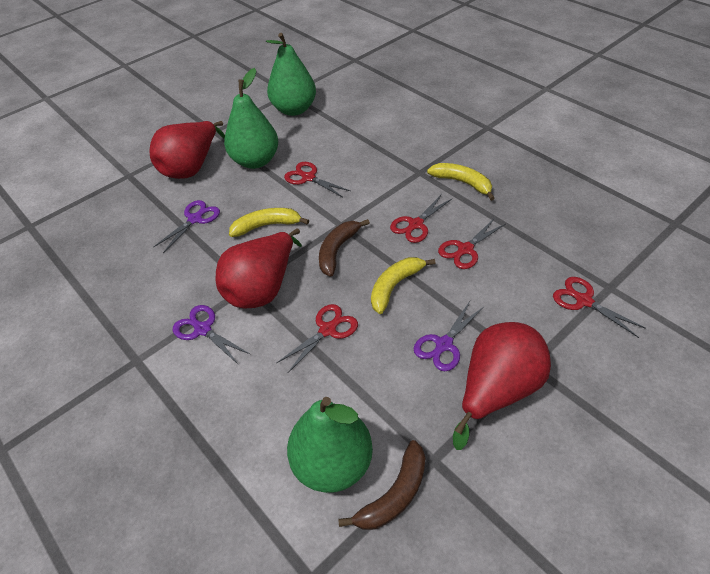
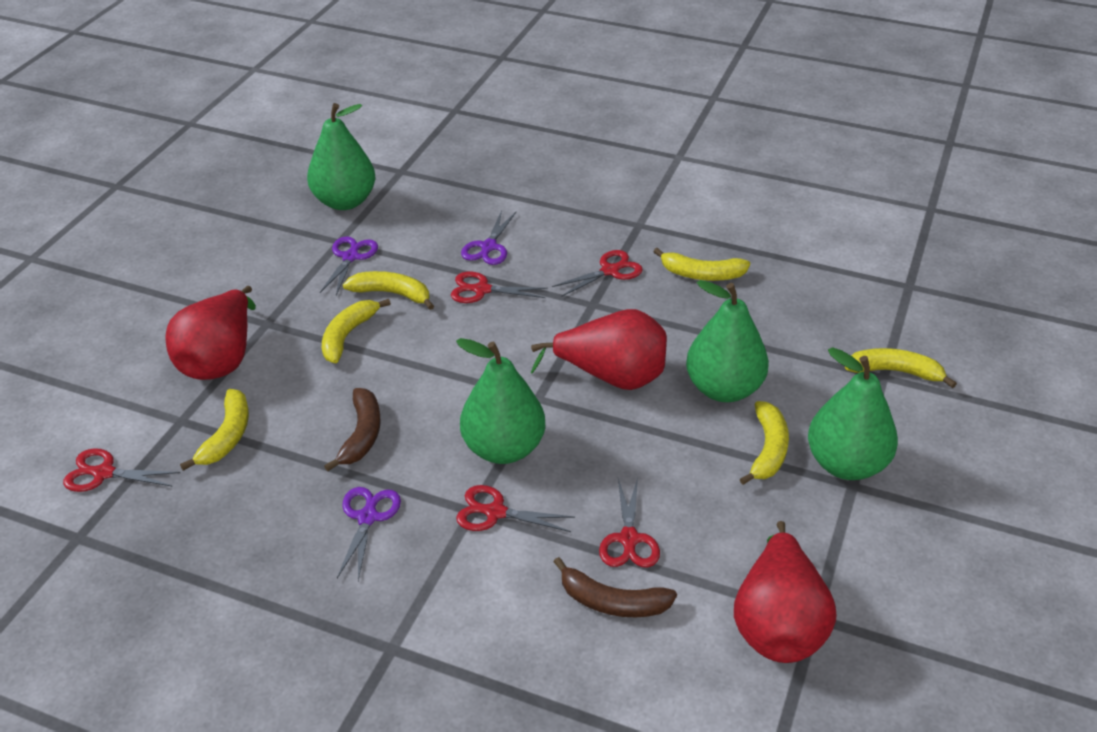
green pear: [224,68,278,169] [266,33,316,116] [287,397,373,493] = 3 -> [307,103,375,210] [456,338,545,464] [686,280,769,402] [808,347,898,480] = 4
yellow banana: [229,208,309,237] [371,257,436,314] [427,163,495,201] = 3 -> [180,389,249,471] [322,299,391,364] [343,271,434,310] [653,248,750,281] [740,401,789,485] [845,348,957,388] = 6

